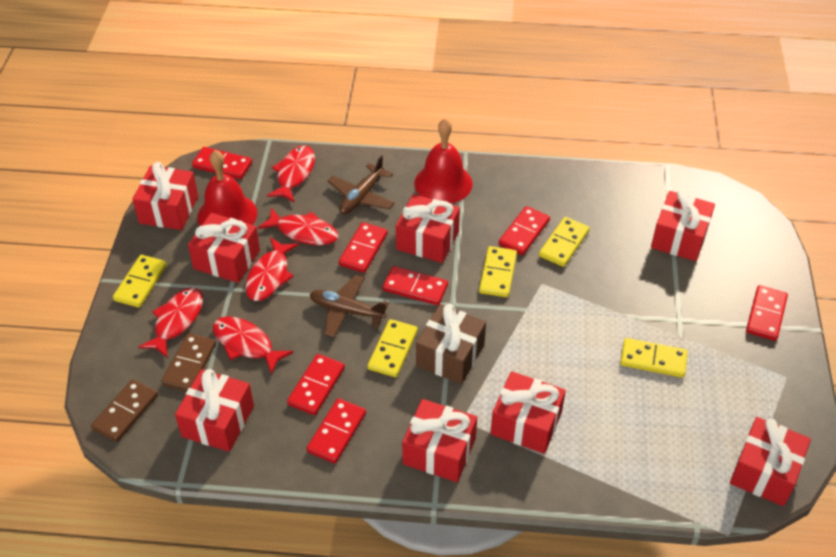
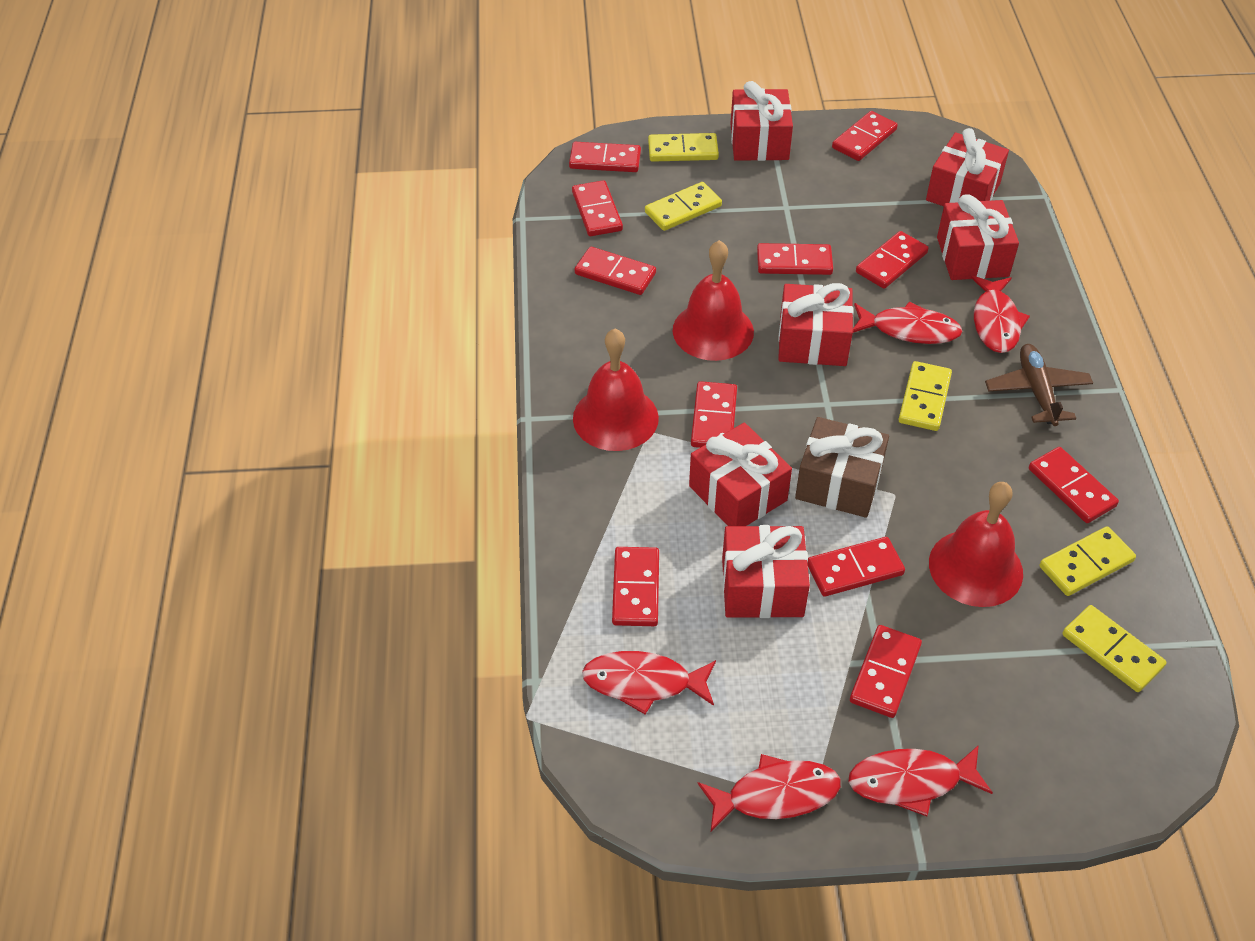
brown domino: [91,379,158,442] [161,333,216,392] = 2 -> none = 0
brown plane: [310,275,389,337] [328,155,395,214] = 2 -> [985,344,1093,426] = 1
red bell: [197,150,257,226] [414,118,472,204] = 2 -> [573,329,659,451] [673,240,754,361] [929,482,1023,607] = 3
red domino: [192,147,252,179] [287,354,345,415] [307,398,366,463] [339,222,388,273] [383,266,448,305] [499,206,550,255] [746,285,788,341] = 7 -> [569,142,641,172] [572,180,623,236] [575,247,656,295] [612,547,659,626] [691,381,737,448] [757,243,833,275] [807,537,905,596] [832,111,898,161] [850,625,922,718] [856,231,929,289] [1029,447,1119,523] = 11
red gift: [132,162,198,230] [175,369,254,452] [188,213,260,283] [396,194,460,263] [402,399,477,482] [490,371,566,454] [651,189,715,261] [730,417,811,506] = 8 -> [689,423,792,526] [722,525,810,618] [730,81,793,161] [778,283,854,366] [926,128,1009,206] [937,194,1019,280] = 6

